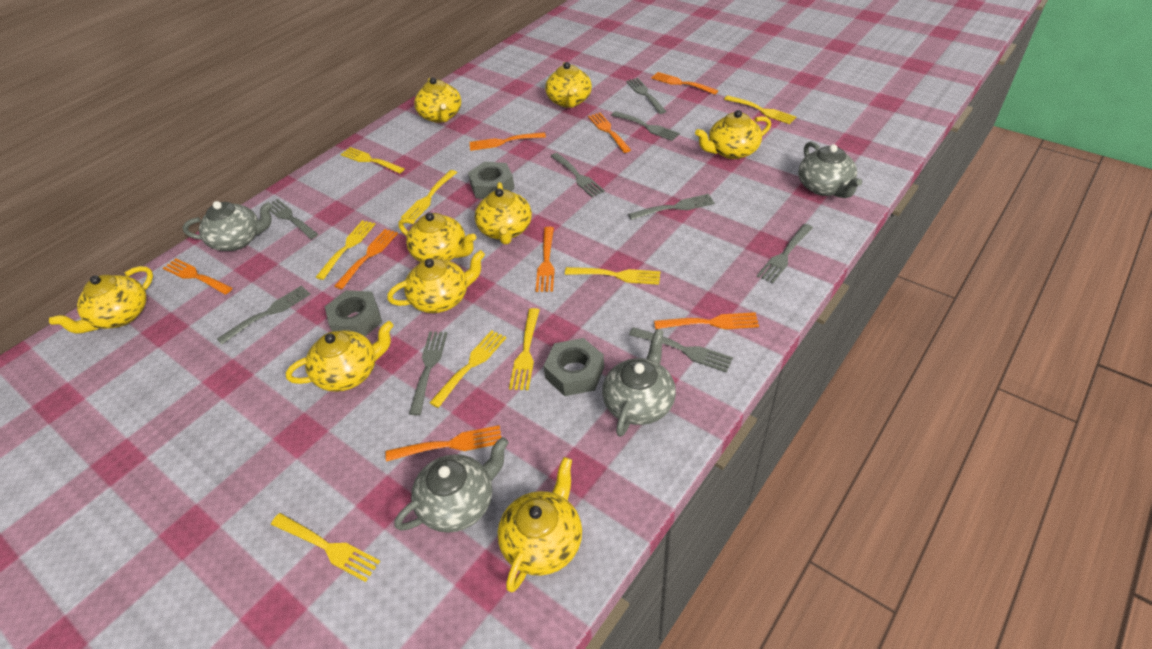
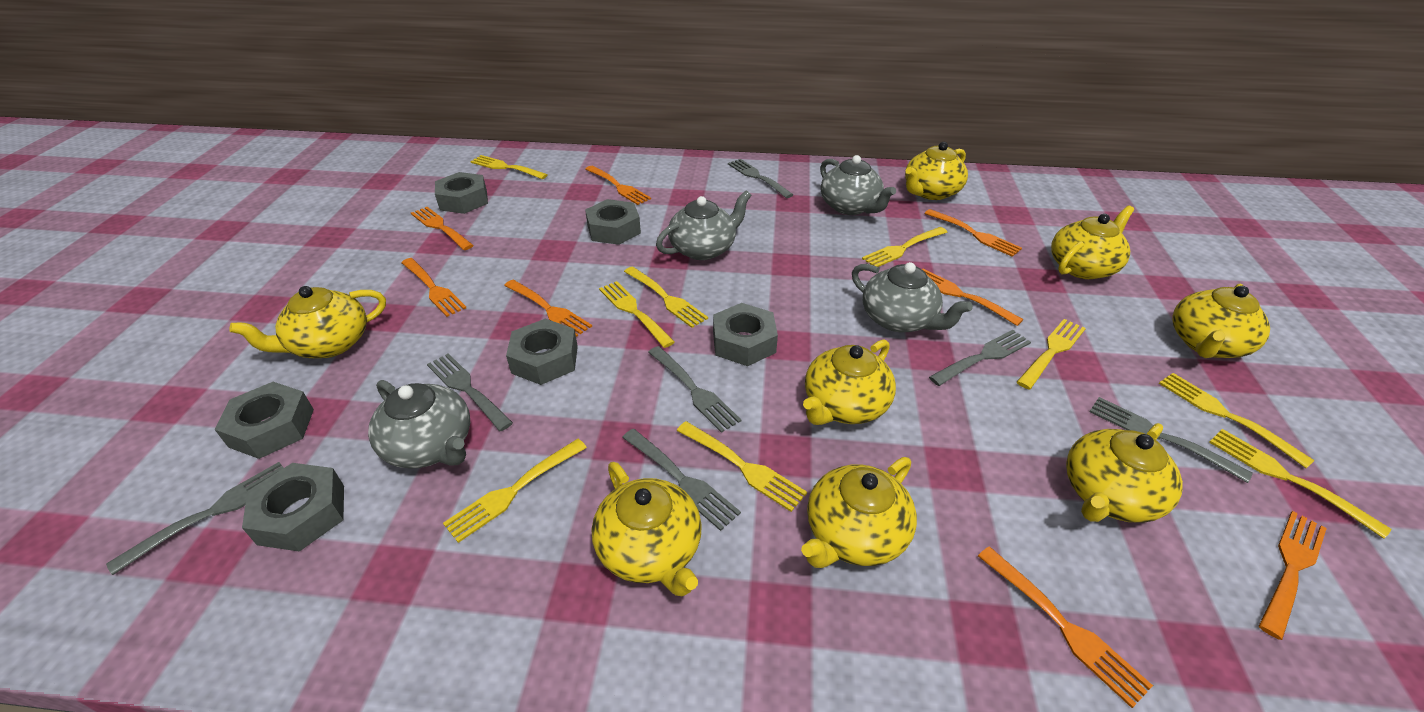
grey fork: [217,285,311,344] [270,199,318,239] [409,332,447,415] [551,153,605,197] [611,111,680,141] [626,78,667,114] [628,194,715,220] [629,327,733,372] [757,224,813,283] = 9 -> [106,462,284,575] [427,353,513,431] [622,429,741,531] [648,346,741,433] [728,159,793,198] [929,330,1031,386] [1089,397,1253,483] = 7
grey nut: [325,290,382,336] [468,162,515,199] [543,338,604,396] = 3 -> [214,382,314,459] [242,463,344,552] [435,172,488,214] [506,319,578,385] [585,199,641,245] [713,303,778,366] = 6
yellow fork: [271,513,380,582] [316,220,375,280] [341,147,405,174] [401,170,457,220] [430,330,506,408] [509,308,539,390] [565,267,661,285] [724,95,796,124] = 8 -> [443,439,587,543] [470,155,548,179] [599,281,675,348] [624,266,708,328] [677,421,807,512] [862,227,947,267] [1017,319,1086,389] [1159,373,1315,468] [1209,429,1391,539] = 9
yellow teapot: [49,266,153,334] [286,321,394,392] [387,250,485,313] [399,213,476,262] [414,77,461,123] [475,182,532,245] [498,457,582,592] [545,62,592,108] [695,110,771,159] = 9 -> [229,286,386,358] [592,462,702,597] [801,457,917,568] [803,339,896,425] [905,142,968,200] [1051,205,1134,279] [1066,423,1183,523] [1172,284,1270,358] = 8

